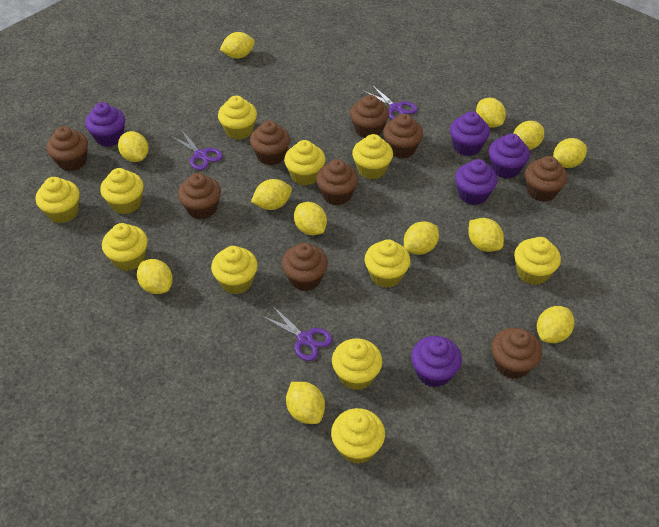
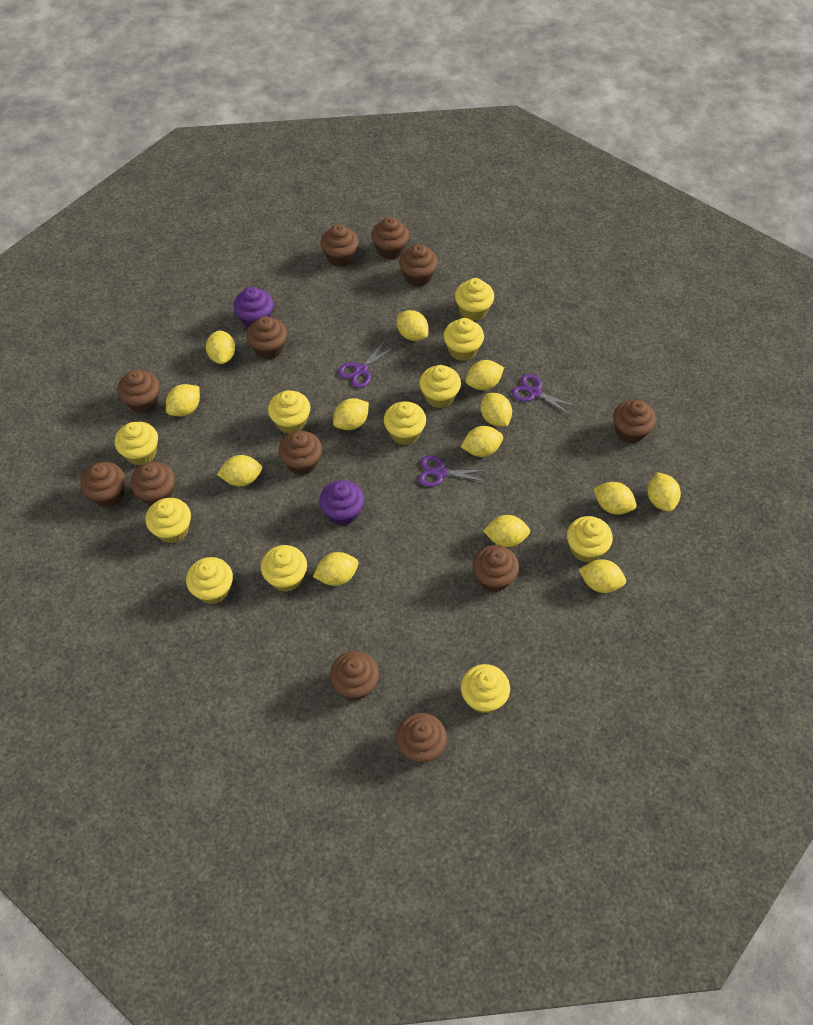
brown cupcake: [46,126,88,171] [178,173,221,220] [250,121,290,166] [282,243,328,291] [316,159,358,205] [350,95,389,138] [383,114,423,159] [492,328,542,379] [525,156,567,202] = 9 -> [81,462,125,507] [117,370,160,413] [130,462,175,506] [247,316,287,359] [279,431,322,475] [320,224,359,267] [330,651,379,700] [371,217,409,259] [396,713,447,763] [399,244,438,287] [473,545,519,592] [613,400,656,443] = 12
purple cupcake: [85,102,125,147] [411,336,462,387] [450,111,490,156] [455,159,497,205] [489,133,530,179] = 5 -> [234,287,273,328] [319,480,364,526] = 2
yellow lemon: [118,131,148,162] [137,259,173,294] [220,32,255,59] [251,179,292,210] [286,382,325,424] [294,202,327,235] [404,221,439,255] [468,218,504,252] [476,98,506,128] [513,121,544,150] [537,306,574,343] [553,138,587,168] = 12 -> [166,384,200,416] [206,330,235,364] [217,455,262,486] [313,552,359,586] [333,398,369,430] [397,310,428,341] [461,426,503,457] [465,360,504,390] [481,393,512,426] [483,515,530,547] [579,559,626,593] [594,482,637,515] [648,472,681,512] = 13

